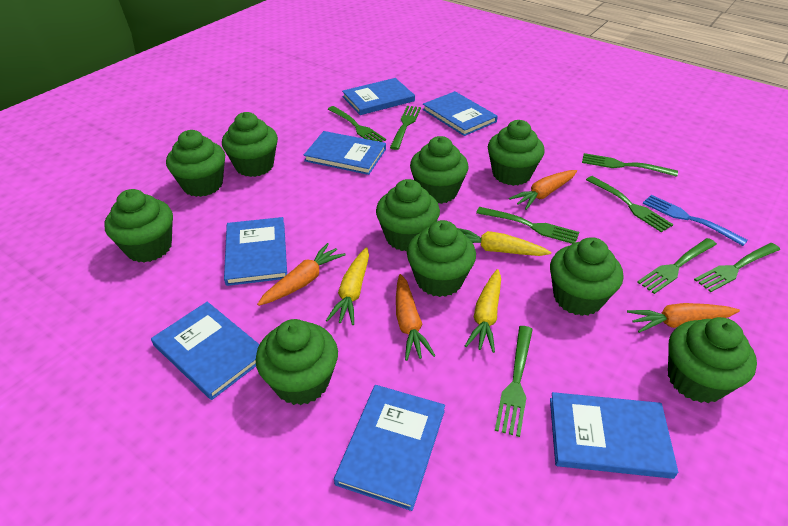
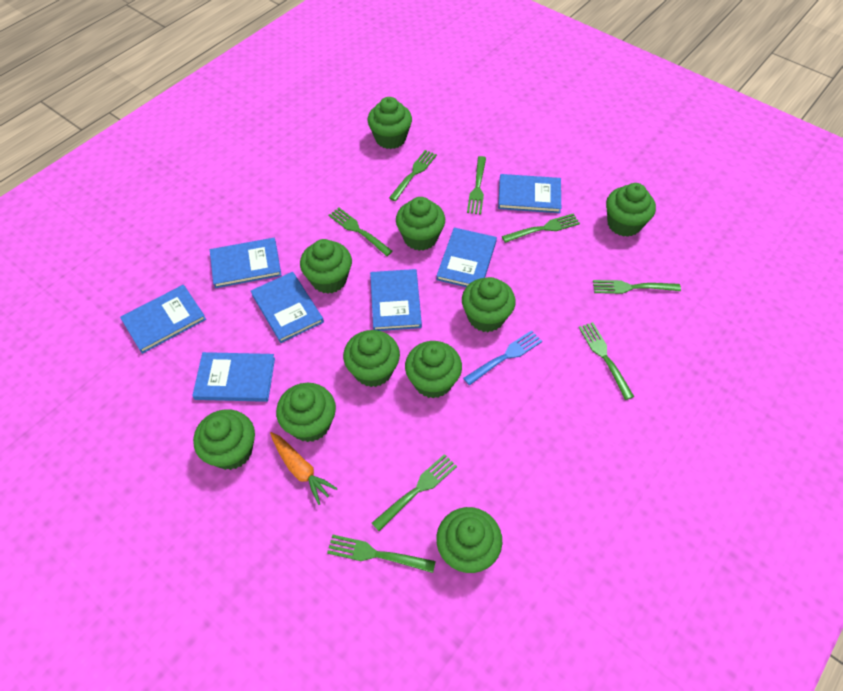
orange carrot: [257,243,346,306] [396,274,436,361] [509,170,577,210] [627,303,740,333] = 4 -> [270,432,338,505] = 1
yellow carrot: [326,247,369,325] [457,228,551,256] [465,269,501,353] = 3 -> none = 0

